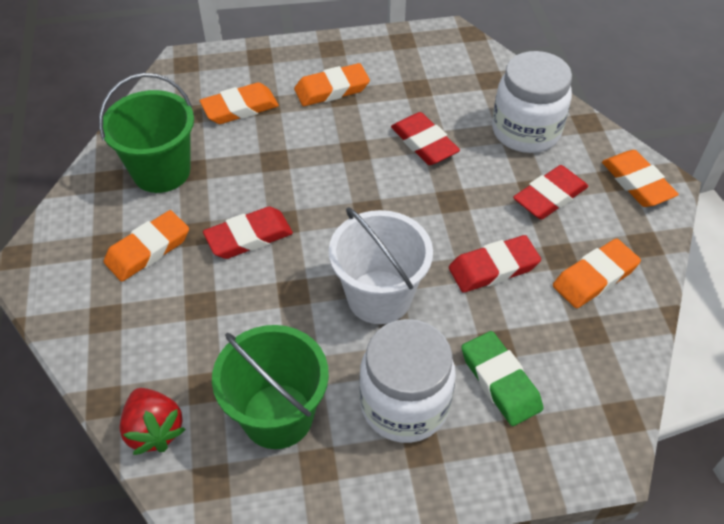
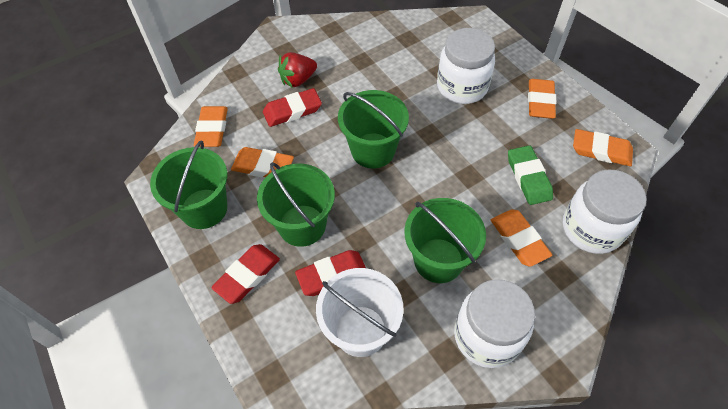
green bucket: [99,73,194,193] [212,325,329,449] = 2 -> [150,141,227,229] [257,162,335,247] [338,90,409,169] [404,198,486,283] = 4
red eraser: [203,207,293,259] [391,112,460,165] [449,235,541,293] [513,165,588,220] = 4 -> [211,244,280,304] [263,88,322,127] [295,250,366,296] = 3
white jar: [359,319,456,443] [492,51,572,153] = 2 -> [437,28,495,104] [454,279,535,368] [563,169,646,254] = 3

